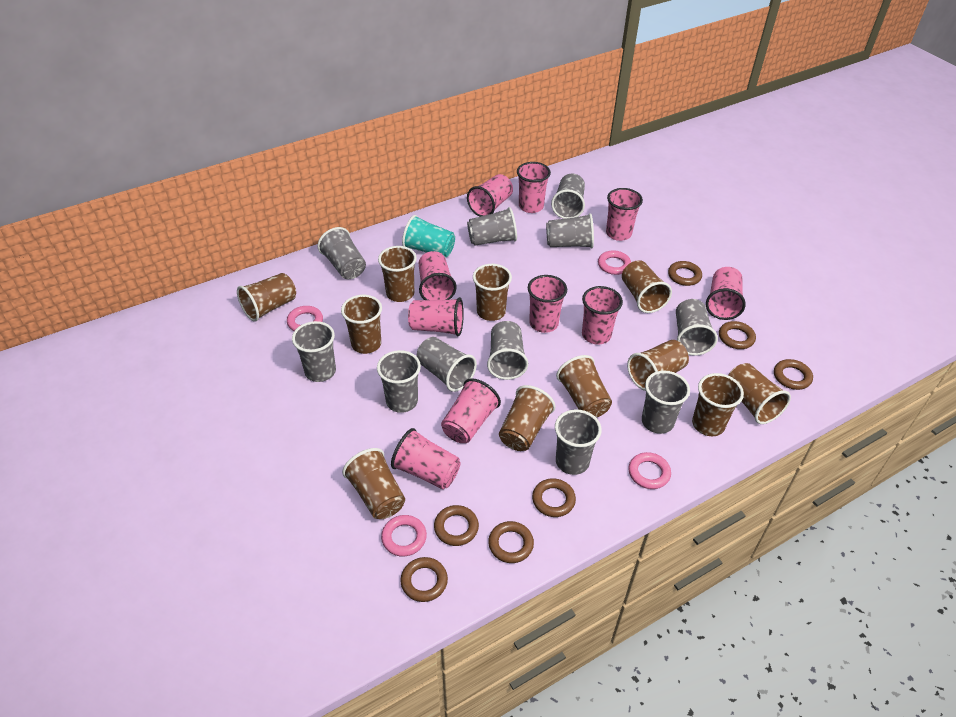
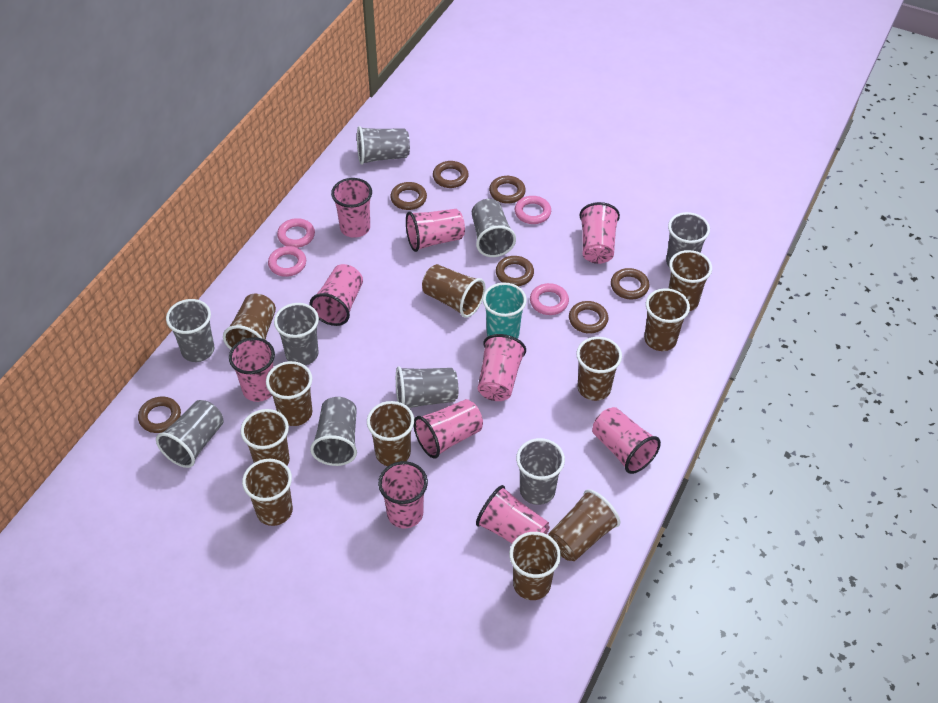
grey cup: [292,321,336,382] [317,227,366,279] [377,350,421,413] [416,337,477,392] [467,207,517,246] [487,321,528,380] [546,213,594,248] [551,174,585,219] [555,409,602,475] [642,371,690,434] [676,299,718,356] = 11 -> [156,400,224,468] [166,299,214,362] [274,303,319,365] [310,397,357,466] [357,126,410,165] [396,366,458,408] [472,199,516,257] [516,438,565,505] [666,212,710,266] = 9

